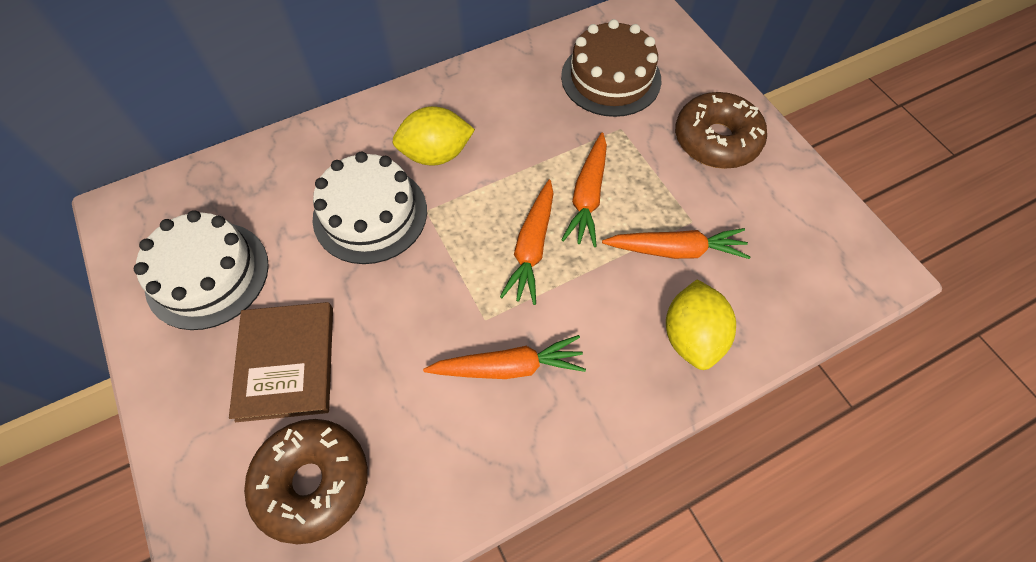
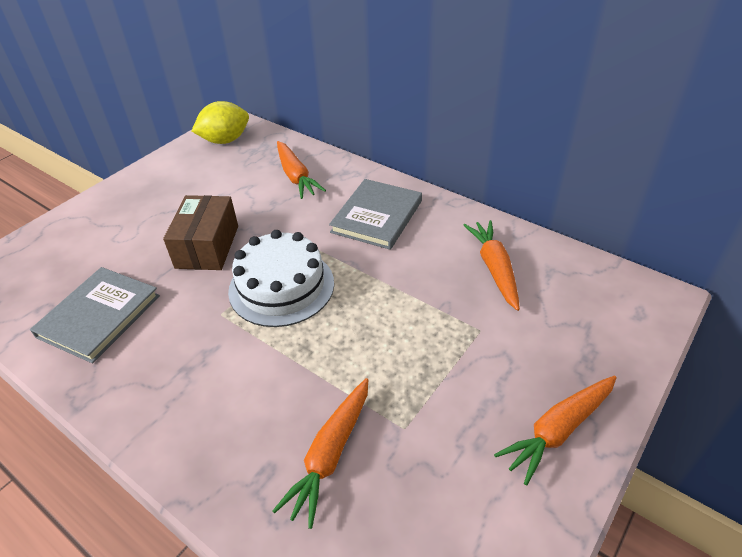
brown book: [229,302,333,422] = 1 -> none = 0
brown box: none = 0 -> [163,195,238,270] = 1
brown cake: [561,19,661,117] = 1 -> none = 0
brown donut: [244,419,368,544] [675,92,767,169] = 2 -> none = 0
grey book: none = 0 -> [30,267,160,363] [329,179,422,250] = 2
white cake: [134,210,269,330] [312,152,427,264] = 2 -> [228,230,334,327] = 1
yellow lemon: [392,106,475,166] [666,279,736,370] = 2 -> [192,101,249,144] = 1

